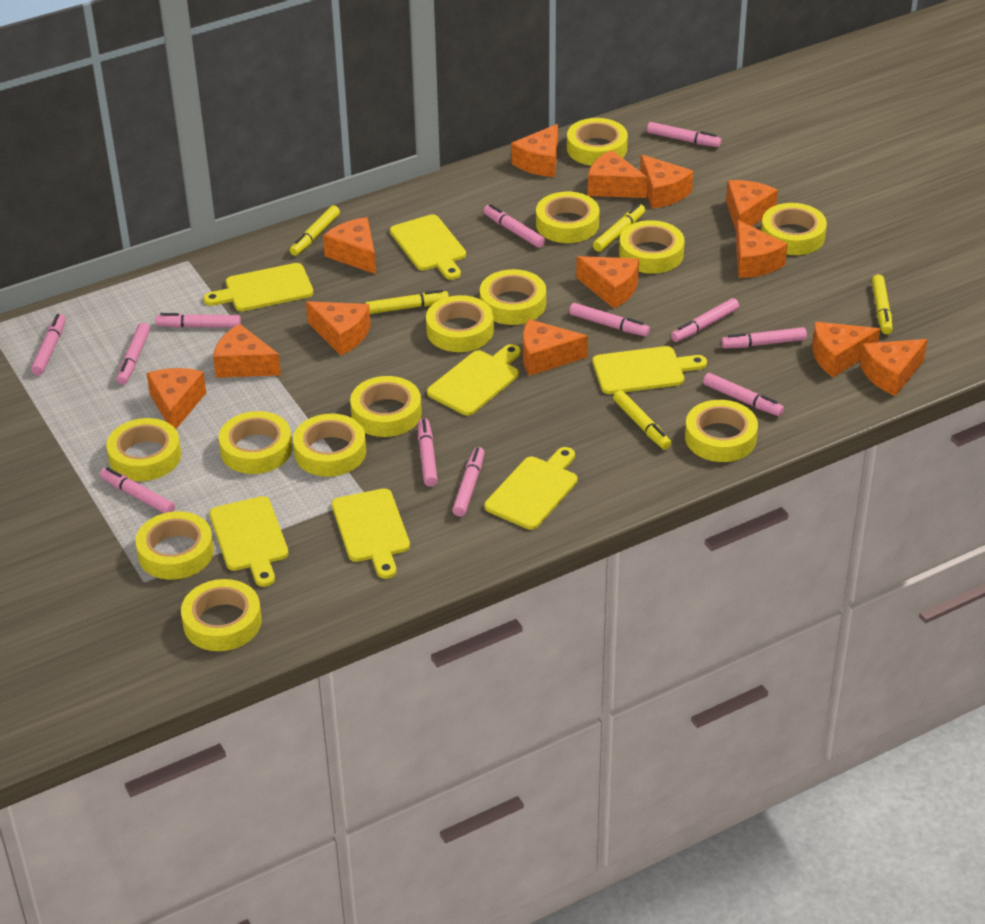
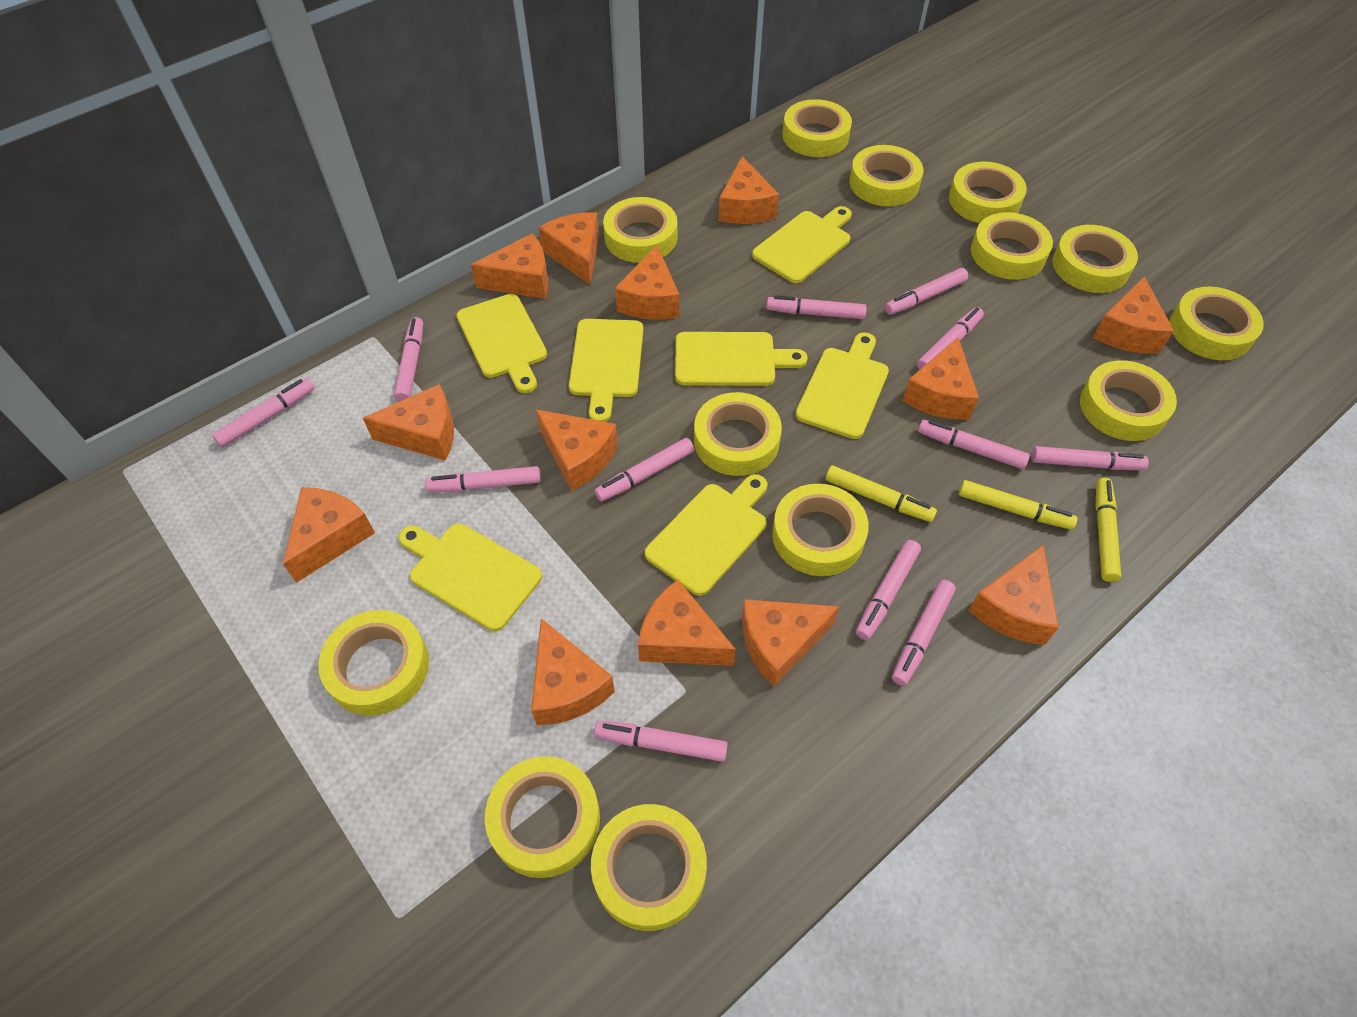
yellow marker: [289,205,340,256] [365,289,449,314] [593,204,645,252] [613,390,671,450] [872,274,893,334] = 5 -> [826,465,937,522] [959,480,1078,530] [1095,478,1121,582] = 3

